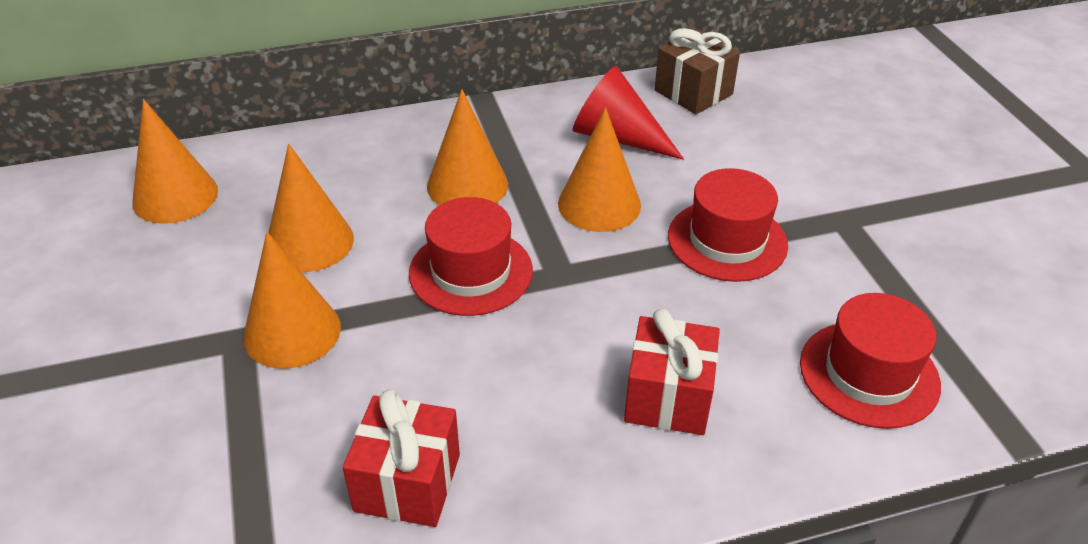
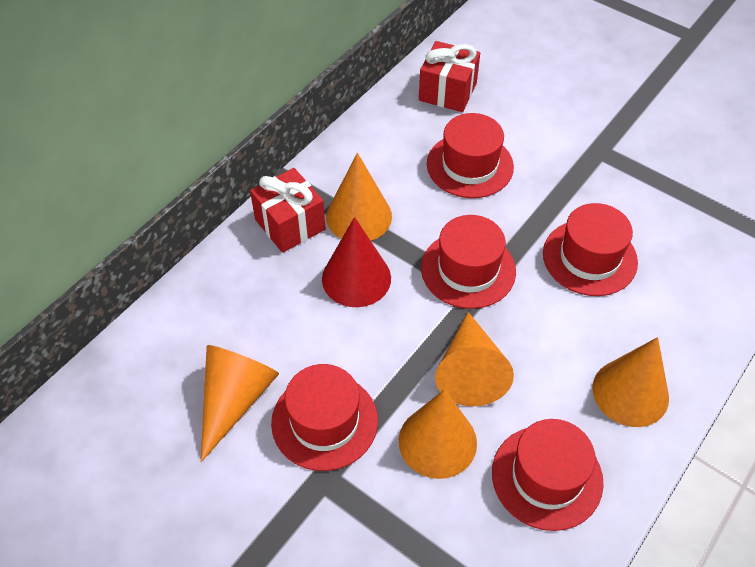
brown gift: [654,28,740,114] = 1 -> none = 0
red hat: [409,197,533,316] [668,168,788,282] [800,293,941,429] = 3 -> [271,364,378,471] [421,215,516,309] [427,113,514,198] [492,419,604,531] [543,203,638,296] = 5

